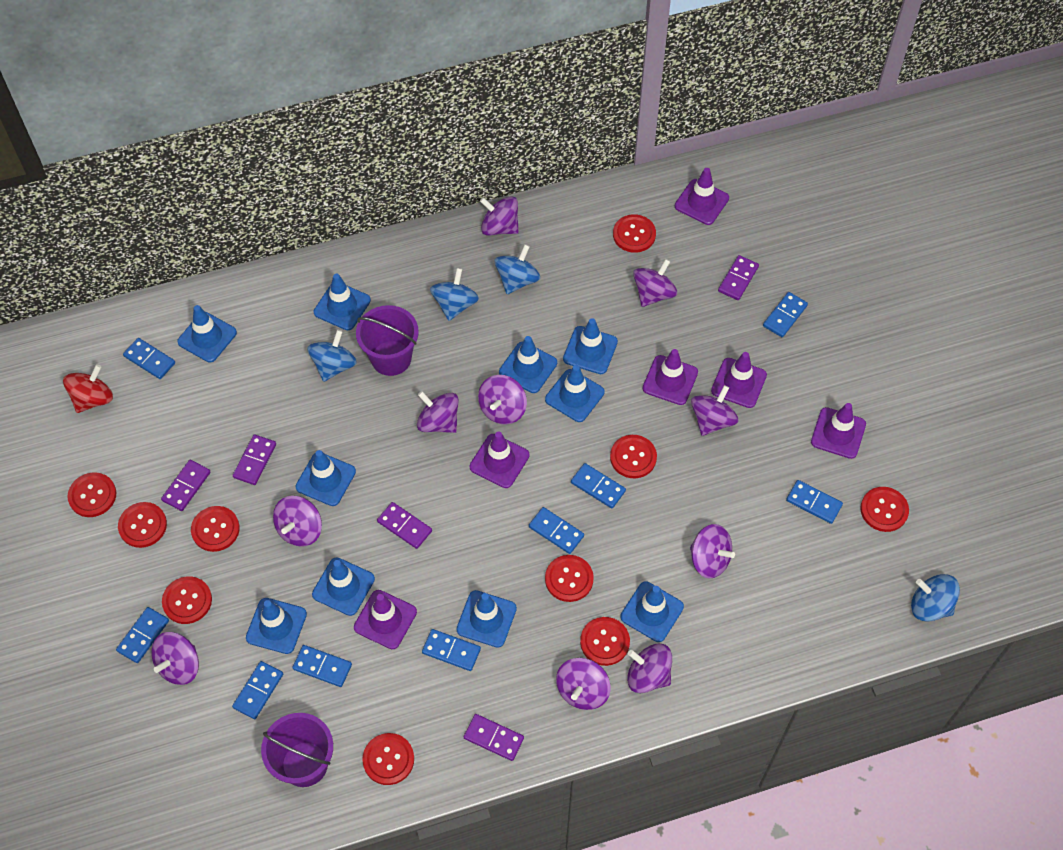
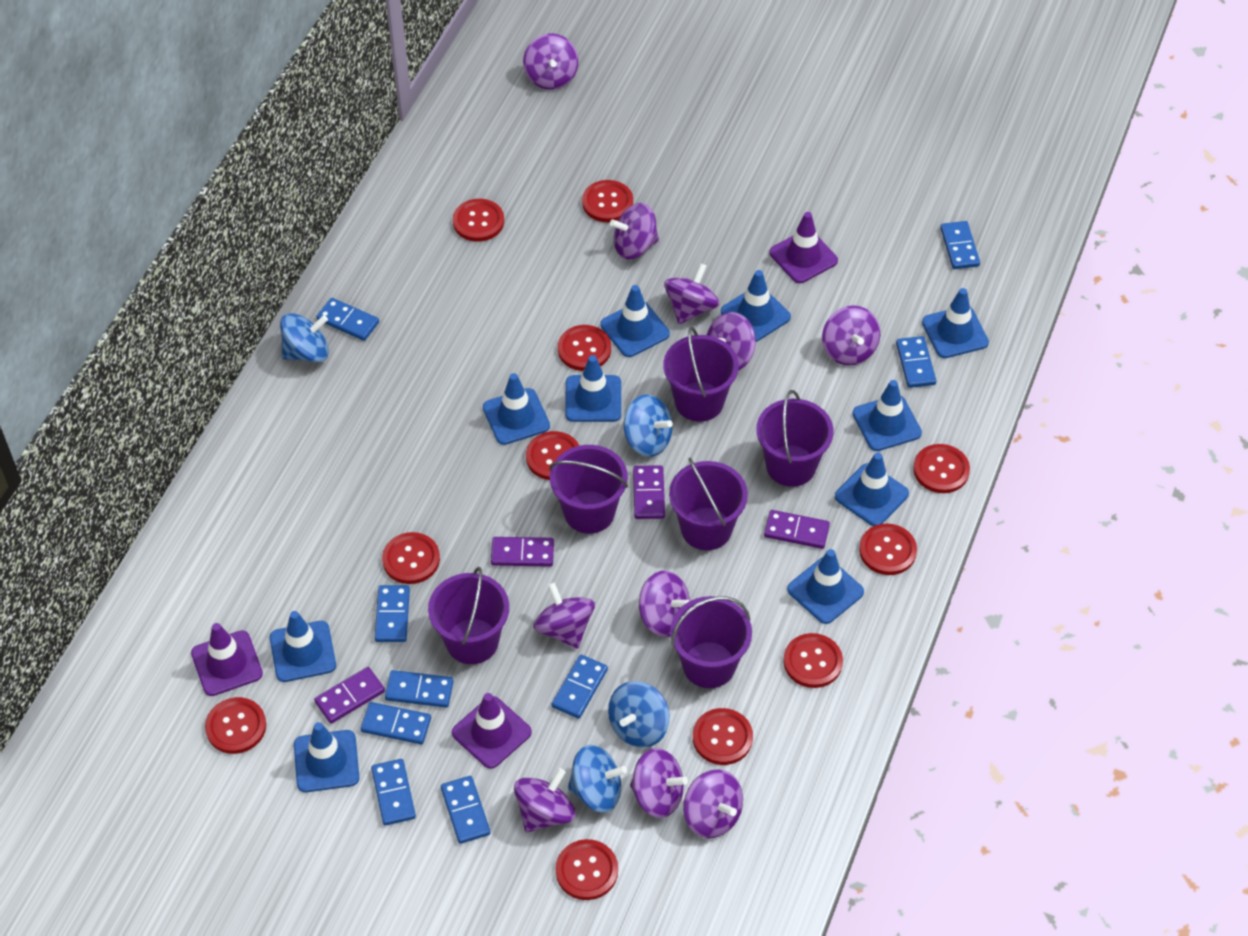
purple bucket: [261,713,333,787] [356,305,419,376] = 2 -> [428,567,509,664] [550,445,628,534] [663,327,739,422] [669,458,748,550] [670,596,752,688] [757,390,833,487] = 6
purple domino: [161,460,211,511] [233,434,276,485] [377,502,432,549] [464,714,524,761] [718,255,759,300] = 5 -> [314,667,385,724] [491,537,554,567] [633,465,665,519] [764,510,830,549] = 4
purple traffic cone: [354,590,417,649] [470,431,530,488] [643,349,698,405] [675,168,729,225] [711,352,767,408] [811,403,866,459] = 6 -> [191,623,263,696] [452,693,532,769] [770,212,838,283] = 3
red button: [68,472,116,517] [118,502,167,548] [162,576,212,624] [191,506,240,552] [362,733,414,785] [545,555,594,602] [580,617,630,666] [610,435,657,478] [613,214,656,253] [860,487,909,532] = 10 -> [205,697,266,754] [382,532,440,584] [453,199,504,242] [526,431,580,480] [556,839,618,900] [558,325,611,371] [582,180,633,222] [693,708,753,765] [783,633,843,688] [859,523,917,575] [913,444,970,493] = 11
red spinning top: [63,364,113,413] = 1 -> none = 0

